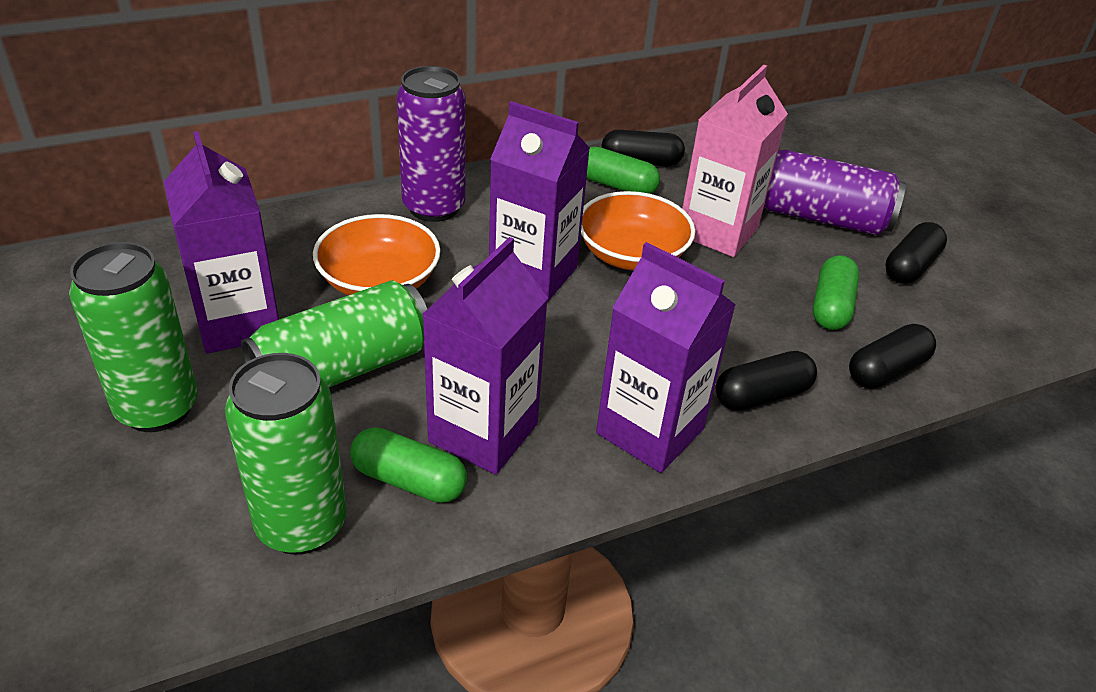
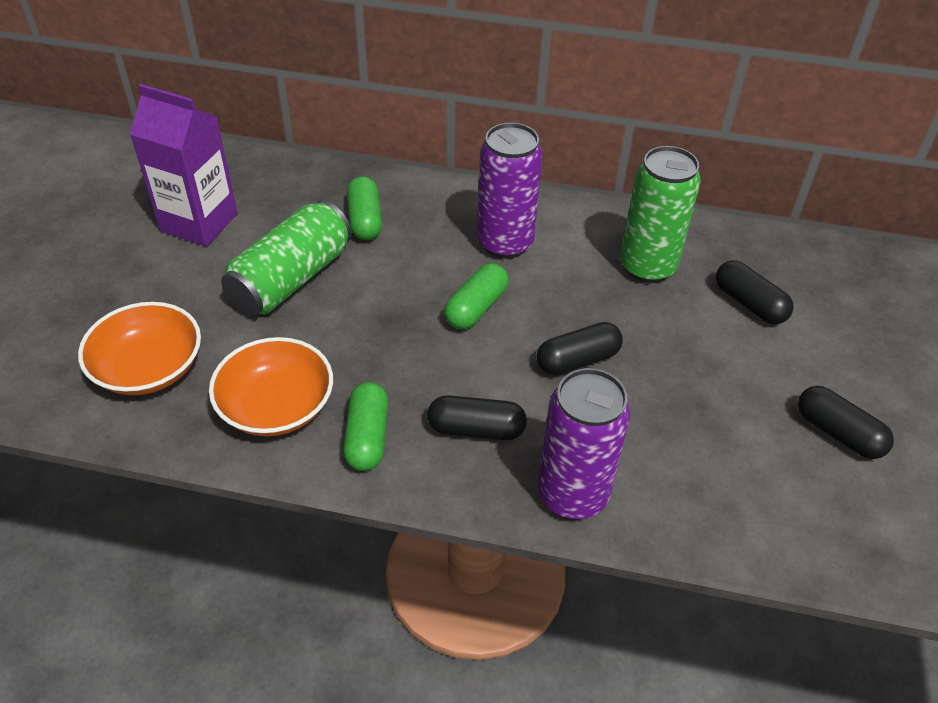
green can: [69,242,198,432] [225,353,347,555] [241,280,427,388] = 3 -> [221,200,352,316] [620,146,701,283] = 2
pink carton: [682,65,788,257] = 1 -> none = 0
purple carton: [164,131,279,354] [422,237,548,475] [489,101,590,302] [596,242,736,473] = 4 -> [130,84,238,247] = 1

